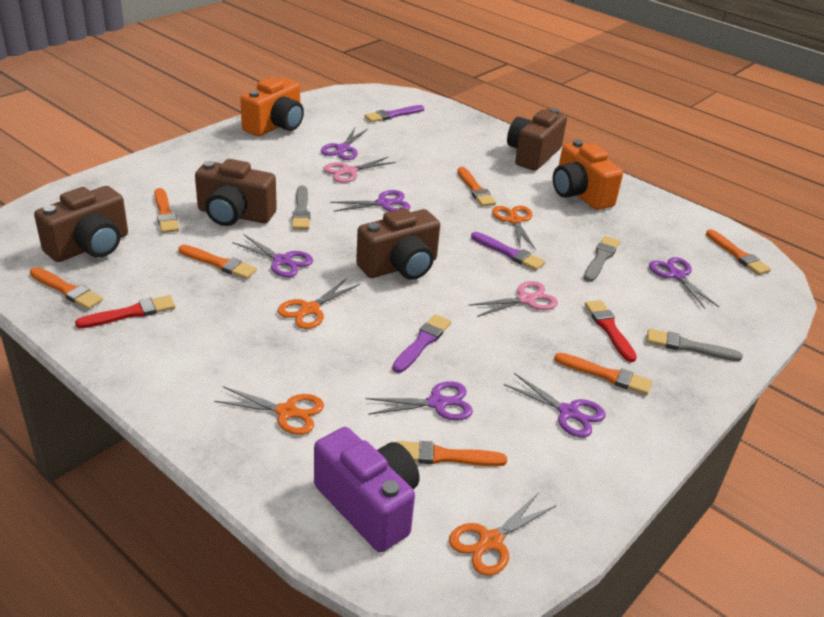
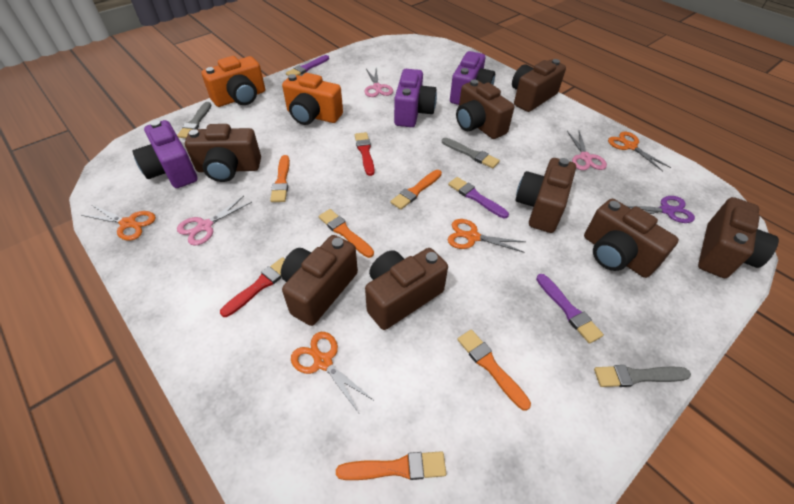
brown camera: [34,186,128,262] [195,159,277,226] [356,208,440,280] [507,108,567,171] = 4 -> [185,124,261,182] [281,235,358,326] [365,248,448,330] [456,79,514,139] [512,59,566,112] [516,158,576,233] [584,199,679,278] [698,197,779,278] = 8
orange brush: [30,267,103,309] [154,188,179,233] [178,245,257,279] [397,441,507,466] [457,167,496,207] [554,353,652,395] [706,229,771,275] = 7 -> [270,155,290,202] [319,209,374,258] [336,451,446,480] [390,170,442,210] [457,329,531,411] = 5
pink scissors: [323,157,396,183] [469,281,558,317] = 2 -> [177,196,252,246] [365,69,393,97] [567,131,607,170] = 3
purple camera: [314,427,419,552] = 1 -> [132,120,198,188] [394,69,437,127] [450,51,495,105] = 3
purple scissors: [232,234,313,277] [321,128,368,160] [330,190,411,212] [366,381,473,421] [503,373,606,438] [649,257,719,309] = 6 -> [627,196,695,223] = 1

